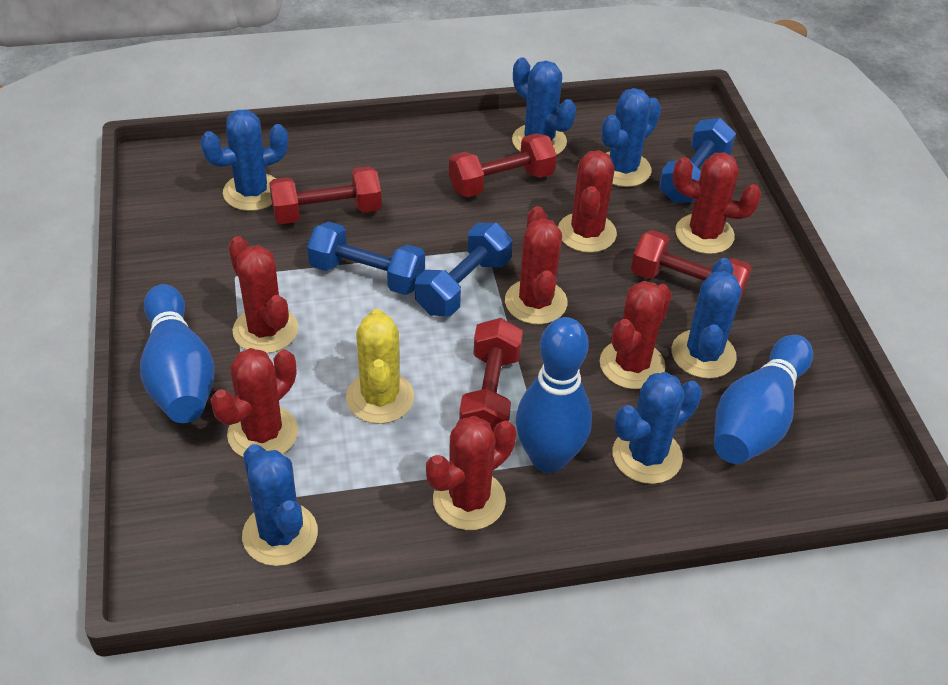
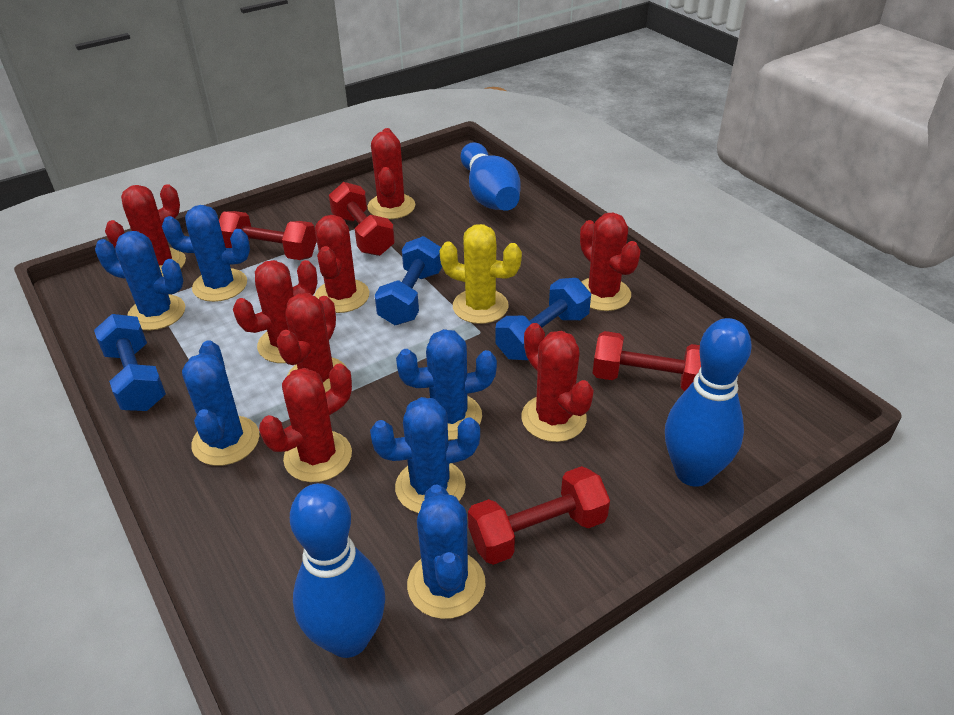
red cactus: [210,348,298,457] [228,236,298,353] [426,416,516,530] [505,206,568,324] [558,150,617,253] [600,281,672,389] [673,152,761,254] = 7 -> [105,184,186,277] [233,260,318,363] [259,363,352,482] [277,293,346,393] [314,215,369,313] [367,128,416,219] [521,323,594,442] [580,213,641,311] = 8

